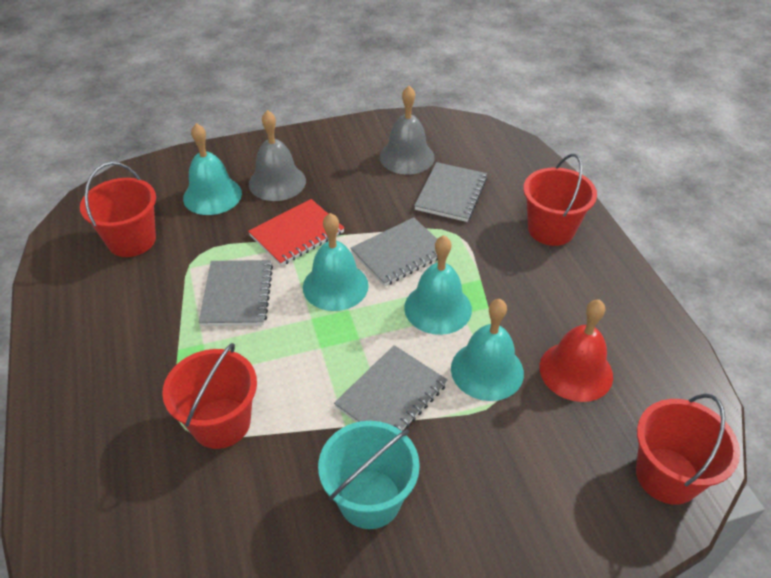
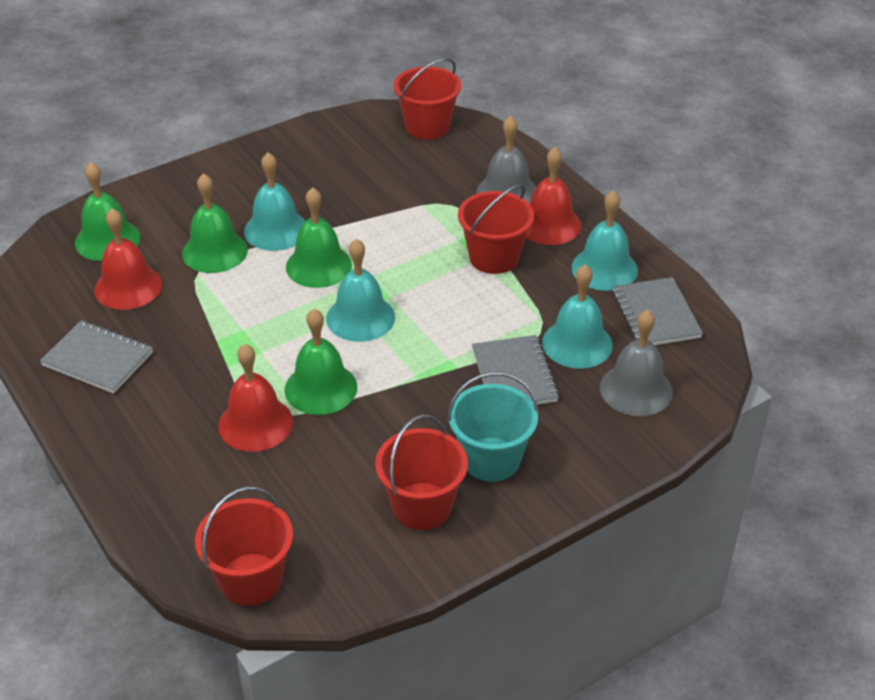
green bell: none = 0 -> [75,162,140,261] [182,173,248,273] [285,309,357,415] [286,187,352,288] = 4
grey notebook: [199,260,273,326] [334,345,448,431] [350,217,438,286] [414,162,487,222] = 4 -> [40,320,153,394] [472,335,559,404] [613,277,703,345] = 3
red bell: [539,300,613,402] = 1 -> [94,208,162,310] [218,344,293,452] [526,147,581,245] = 3
red notebook: [248,199,344,266] = 1 -> none = 0

